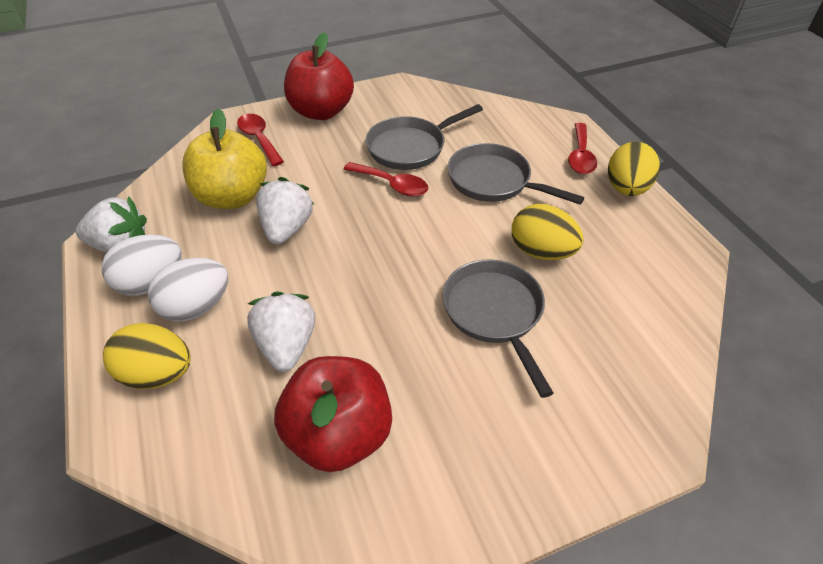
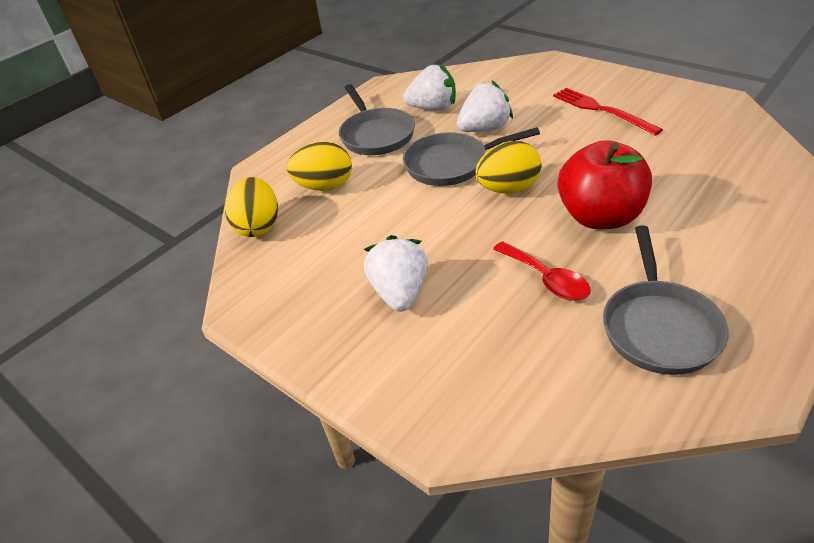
red apple: [274,356,392,472] [284,32,354,120] = 2 -> [558,140,652,229] = 1
red fork: none = 0 -> [553,88,663,136] = 1
red spoon: [237,114,284,166] [344,162,428,196] [568,123,597,174] = 3 -> [493,241,591,301] = 1
white egg: [102,234,182,296] [148,258,229,322] = 2 -> none = 0
yellow apple: [182,109,267,209] = 1 -> none = 0

